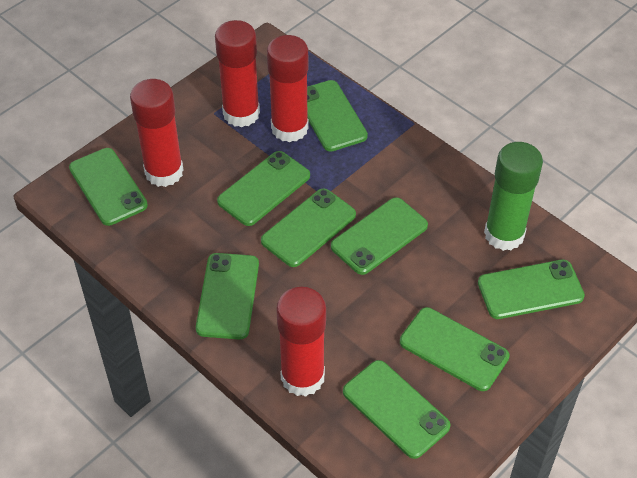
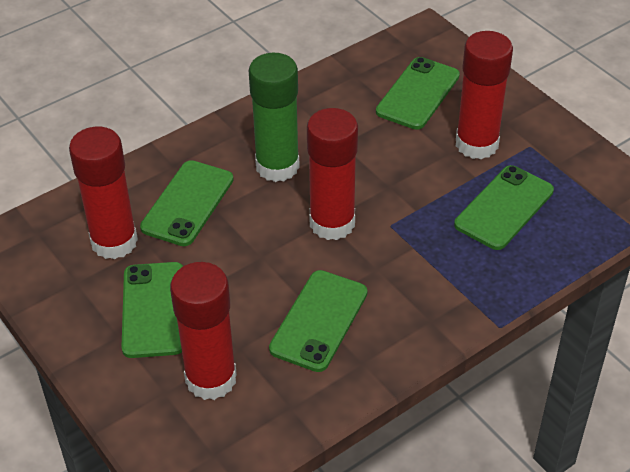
green phone: [69,148,148,226] [196,253,259,340] [217,151,310,226] [261,188,356,267] [307,80,368,152] [331,197,428,275] [343,360,450,459] [400,307,510,391] [478,260,585,319] = 9 -> [121,262,183,358] [140,160,234,246] [269,270,367,372] [376,57,460,130] [454,165,554,250] = 5

